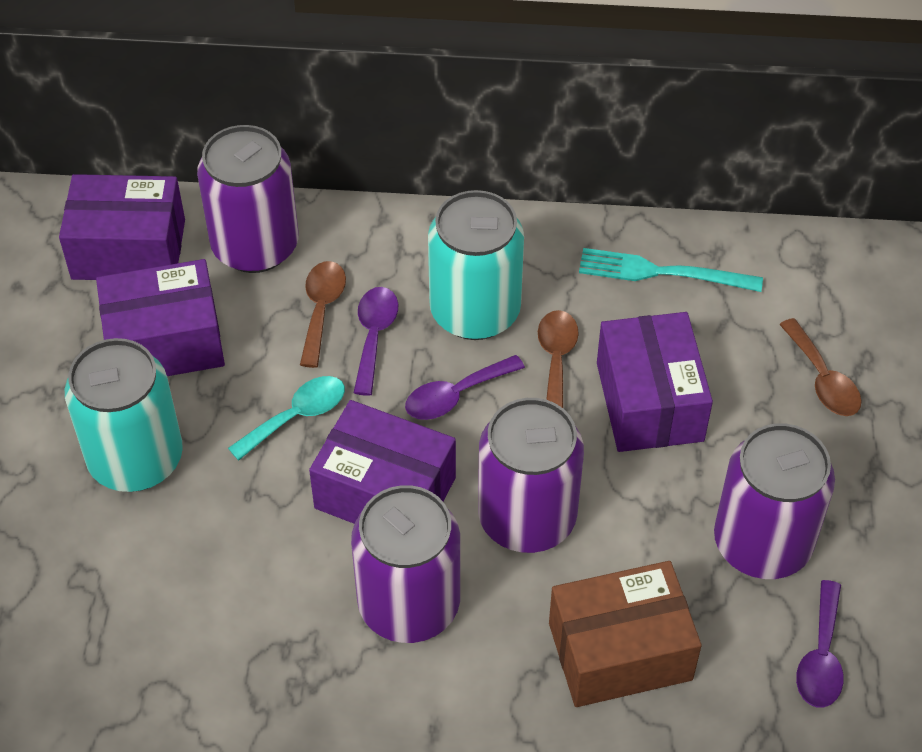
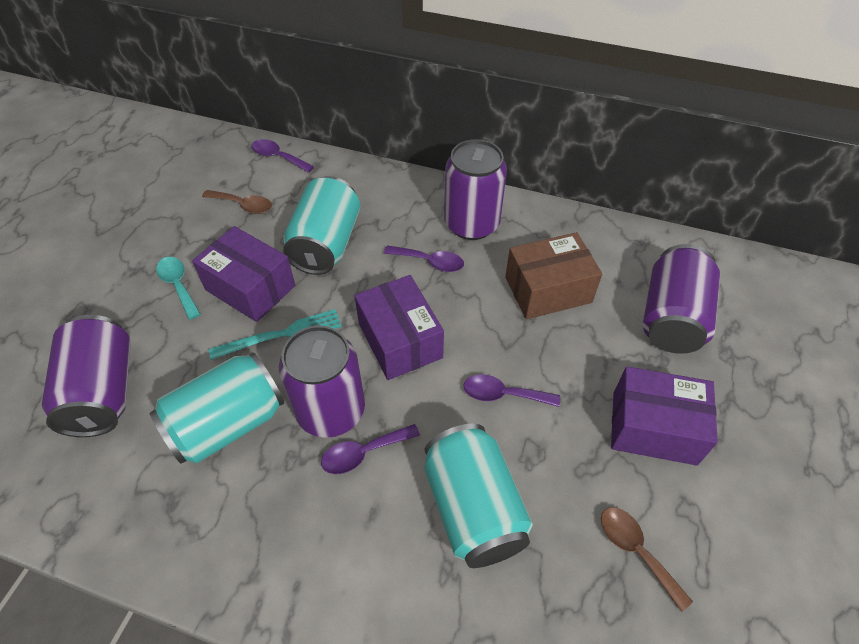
brown spoon: [300,261,346,368] [538,310,579,408] [779,318,861,416] = 3 -> [202,190,272,214] [601,507,693,612] = 2
purple box: [59,174,185,280] [96,259,225,376] [309,400,456,524] [597,312,713,452] = 4 -> [192,226,295,322] [355,275,444,380] [611,366,718,466] = 3
purple spoon: [353,287,398,396] [405,355,525,420] [796,580,844,708] = 3 -> [251,139,314,173] [321,424,420,474] [384,245,464,272] [464,374,560,407] = 4
turquoise can: [65,338,183,492] [428,190,524,340] = 2 -> [149,352,284,464] [283,176,360,275] [425,423,533,568] = 3

